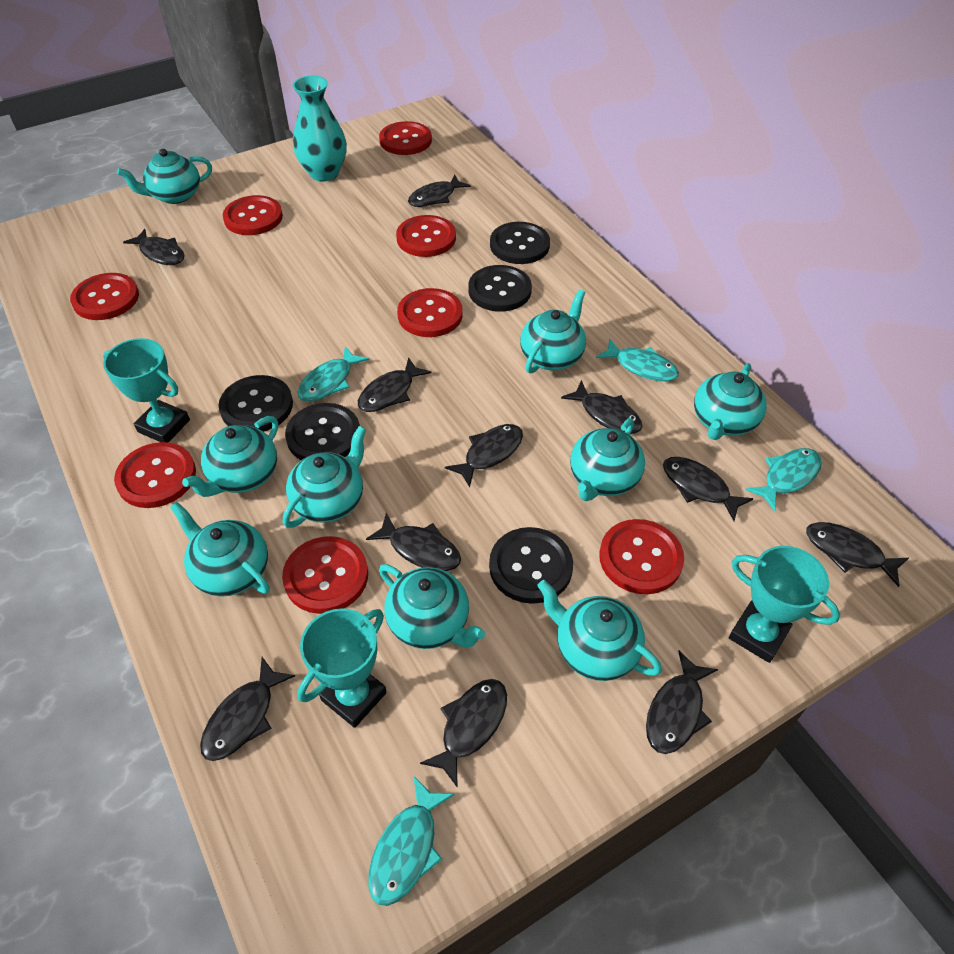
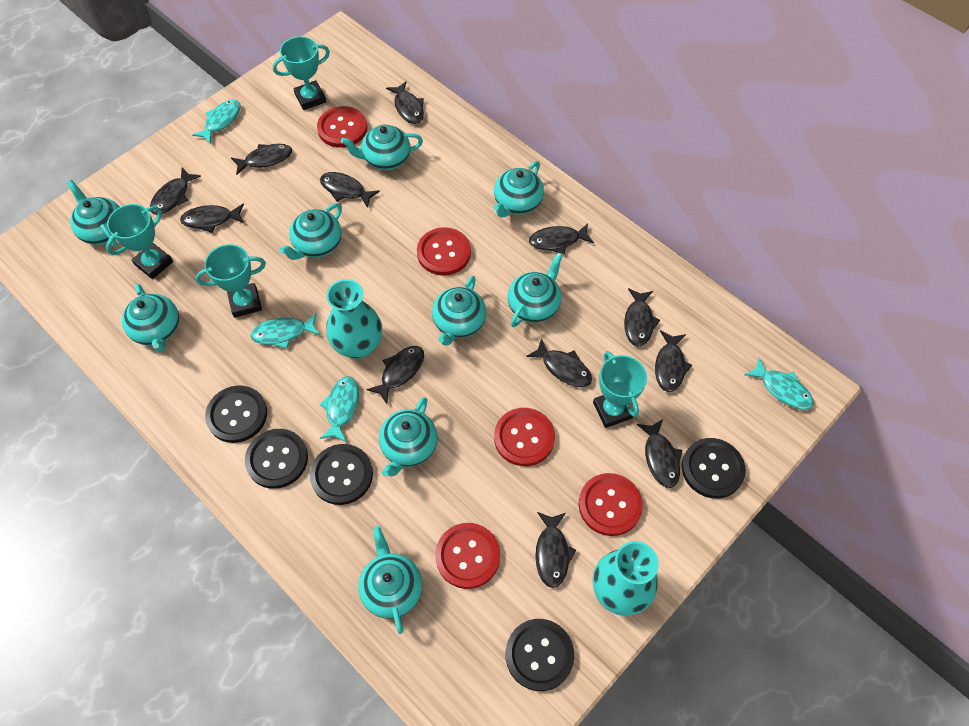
black fish: [123,229,184,265] [200,657,295,761] [358,357,431,412] [366,513,461,571] [408,175,471,207] [420,679,507,787] [445,424,523,487] [561,380,643,434] [646,651,718,754] [663,457,753,521] [806,522,909,587] = 11 -> [150,168,201,215] [180,203,244,233] [231,144,292,175] [320,172,380,208] [366,346,424,404] [386,81,424,124] [526,338,592,387] [529,224,594,254] [535,512,576,588] [624,288,660,347] [637,419,682,488] [655,330,692,392] = 12
red button: [70,273,139,320] [114,442,196,508] [223,195,283,235] [282,536,368,614] [379,121,432,155] [396,215,456,257] [397,288,463,337] [599,519,684,594] = 8 -> [317,106,367,148] [417,227,471,276] [435,523,500,589] [494,408,555,466] [579,473,643,536] = 5
turquoise trophy: [103,338,190,443] [297,608,387,728] [729,546,840,663] = 3 -> [106,204,173,279] [196,244,266,318] [273,36,330,110] [593,351,647,428] = 4
turquoise vase: [293,76,347,181] = 1 -> [326,279,382,359] [592,541,659,616] = 2

